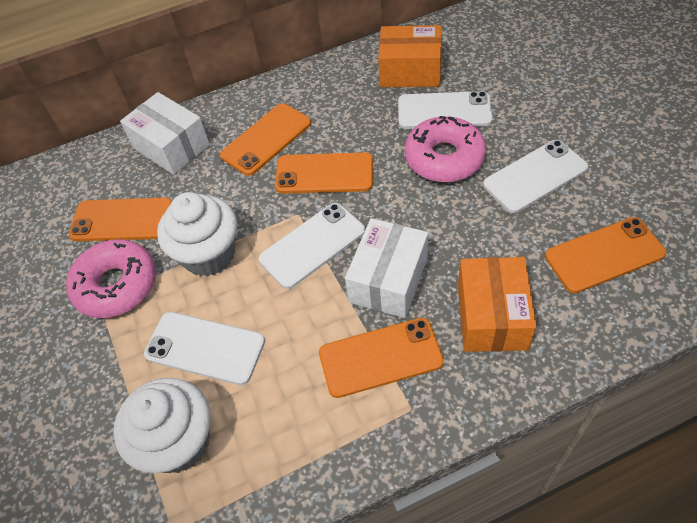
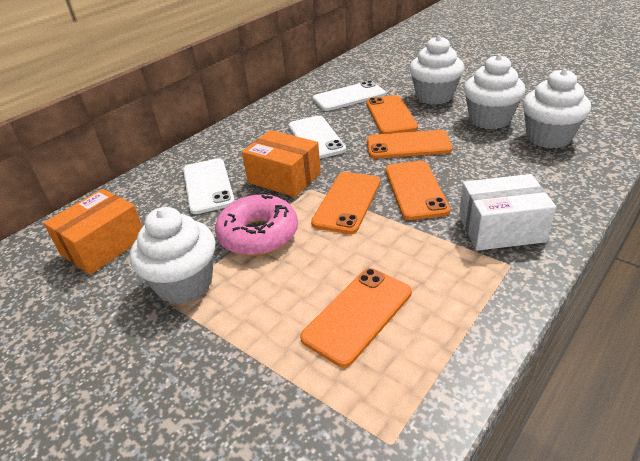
pink donut: [66,239,156,318] [405,116,486,183] = 2 -> [215,194,298,256] = 1
white box: [120,92,210,175] [345,218,428,318] = 2 -> [459,174,556,251] = 1
white cupcake: [113,378,210,473] [157,192,237,277] = 2 -> [130,207,216,304] [409,35,464,105] [464,54,526,129] [523,69,591,148] = 4
white phone: [144,312,265,385] [259,203,365,289] [398,91,493,129] [483,140,588,213] = 4 -> [183,158,235,214] [289,116,346,159] [313,81,386,111] = 3

